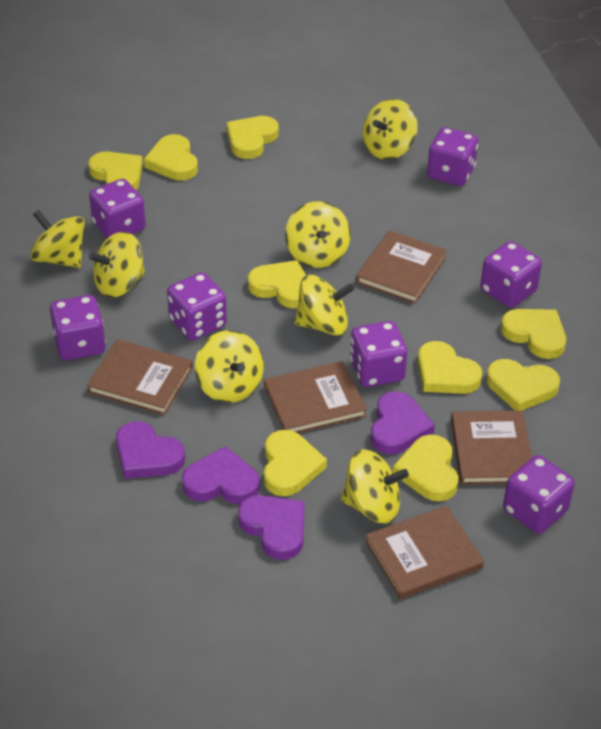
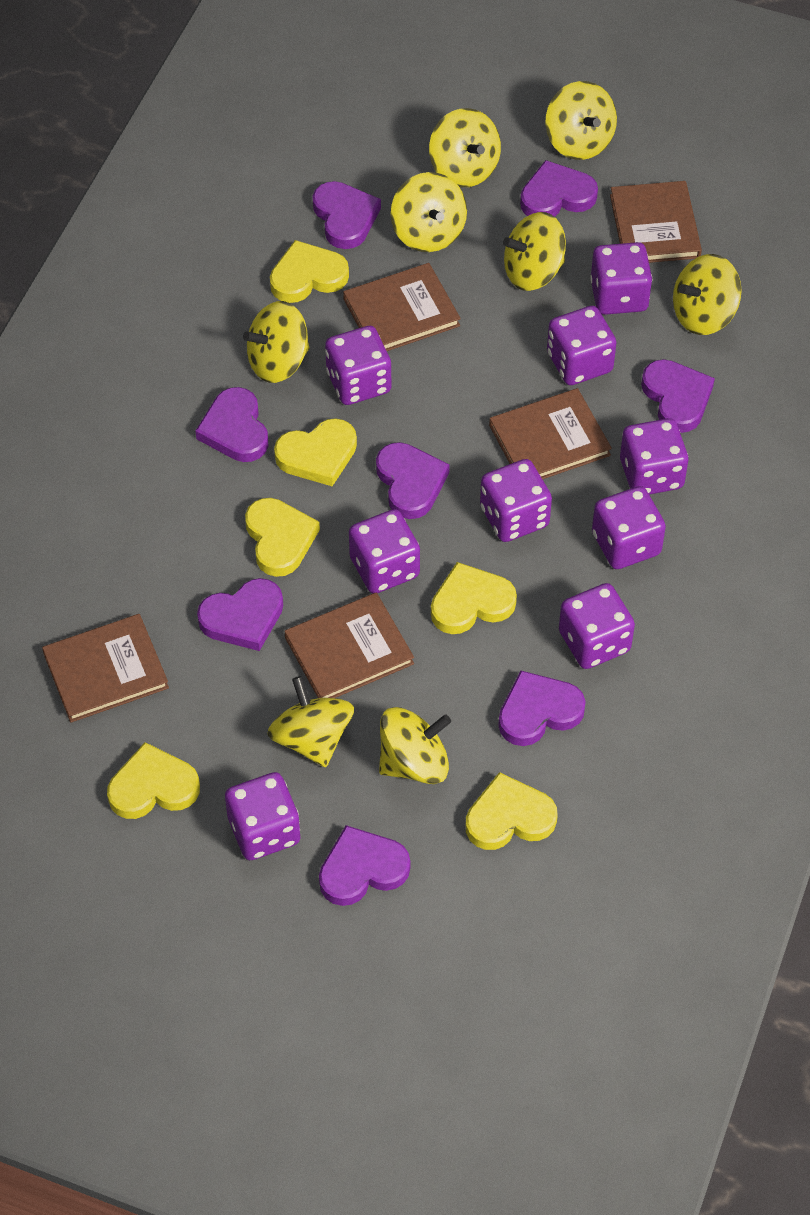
purple dice: [50,295,106,361] [89,179,146,238] [167,272,227,340] [350,321,407,387] [427,127,478,186] [480,241,542,308] [503,455,575,534] = 7 -> [225,772,300,860] [325,326,391,405] [349,509,420,593] [480,459,552,542] [547,306,616,385] [559,583,635,669] [590,242,652,315] [592,486,666,569] [620,418,688,495] = 9
purple heart: [116,421,185,479] [182,446,259,504] [238,495,305,560] [371,391,435,454] = 4 -> [195,387,268,462] [197,578,283,651] [313,181,381,249] [319,825,410,906] [376,442,450,519] [498,670,586,746] [520,160,598,217] [641,359,715,433] = 8
yellow heart: [89,152,143,190] [144,134,198,181] [226,116,279,159] [248,260,306,309] [264,430,327,496] [393,435,459,501] [418,341,482,394] [486,359,560,411] [501,309,566,359] = 9 -> [107,742,200,819] [245,498,320,577] [270,240,349,303] [274,418,357,486] [431,562,517,634] [466,772,558,850] = 6
yellow spinning top: [30,210,85,268] [89,232,145,298] [195,330,264,403] [285,201,350,268] [295,275,354,336] [341,449,409,524] [363,99,418,160] = 7 -> [243,301,310,383] [267,676,354,767] [379,707,451,784] [391,172,467,252] [429,108,501,187] [503,212,566,291] [545,81,617,160] [673,254,742,335] = 8

